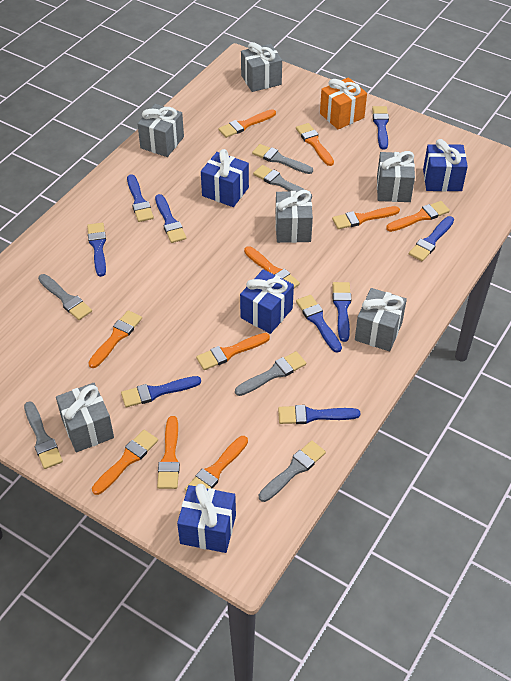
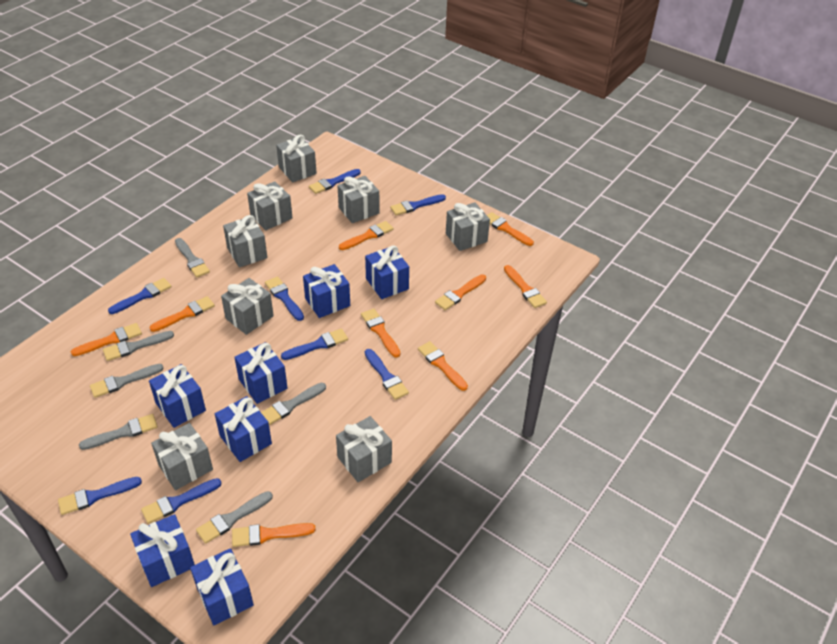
blue brush: [87,223,106,277] [121,376,201,407] [127,174,154,222] [155,194,186,243] [278,405,360,424] [296,295,342,353] [332,282,351,342] [372,106,389,150] [409,216,454,261] = 9 -> [58,477,142,515] [108,278,172,314] [141,478,222,524] [265,276,304,321] [281,328,348,360] [309,169,361,194] [365,349,409,400] [390,194,446,215] = 8
blue gift: [177,484,236,553] [201,149,249,207] [240,269,294,334] [423,139,468,192] = 4 -> [130,514,195,587] [149,364,206,428] [190,548,254,625] [215,396,272,462] [234,342,288,404] [303,264,350,318] [365,245,409,299] = 7
grey gift: [56,383,114,452] [137,104,184,157] [241,42,282,92] [275,190,313,243] [355,288,407,351] [377,151,415,202] = 6 -> [151,423,213,490] [221,278,274,335] [223,215,267,267] [247,181,293,230] [276,135,317,182] [336,416,392,482] [338,176,380,223] [446,202,490,251] = 8
orange brush: [88,310,142,368] [92,430,158,495] [157,416,180,489] [185,436,248,491] [196,333,270,370] [218,109,276,138] [244,246,300,288] [296,123,334,166] [332,206,400,229] [386,201,450,232] = 10 -> [71,323,142,356] [150,296,215,332] [232,523,316,547] [339,221,394,250] [361,309,401,357] [418,341,468,391] [435,274,486,310] [487,212,534,246] [504,265,547,308] = 9
orange gift: [320,77,367,129] = 1 -> none = 0

